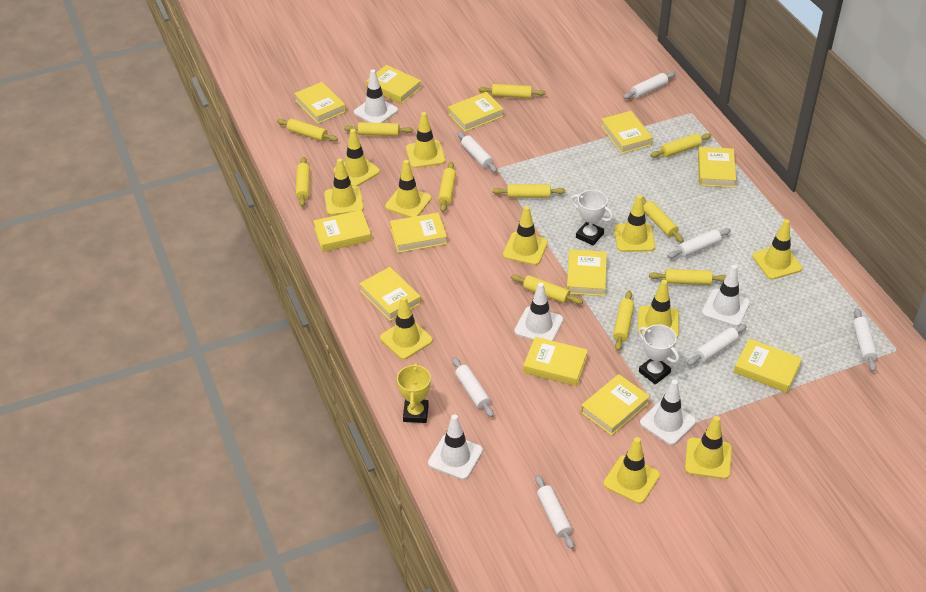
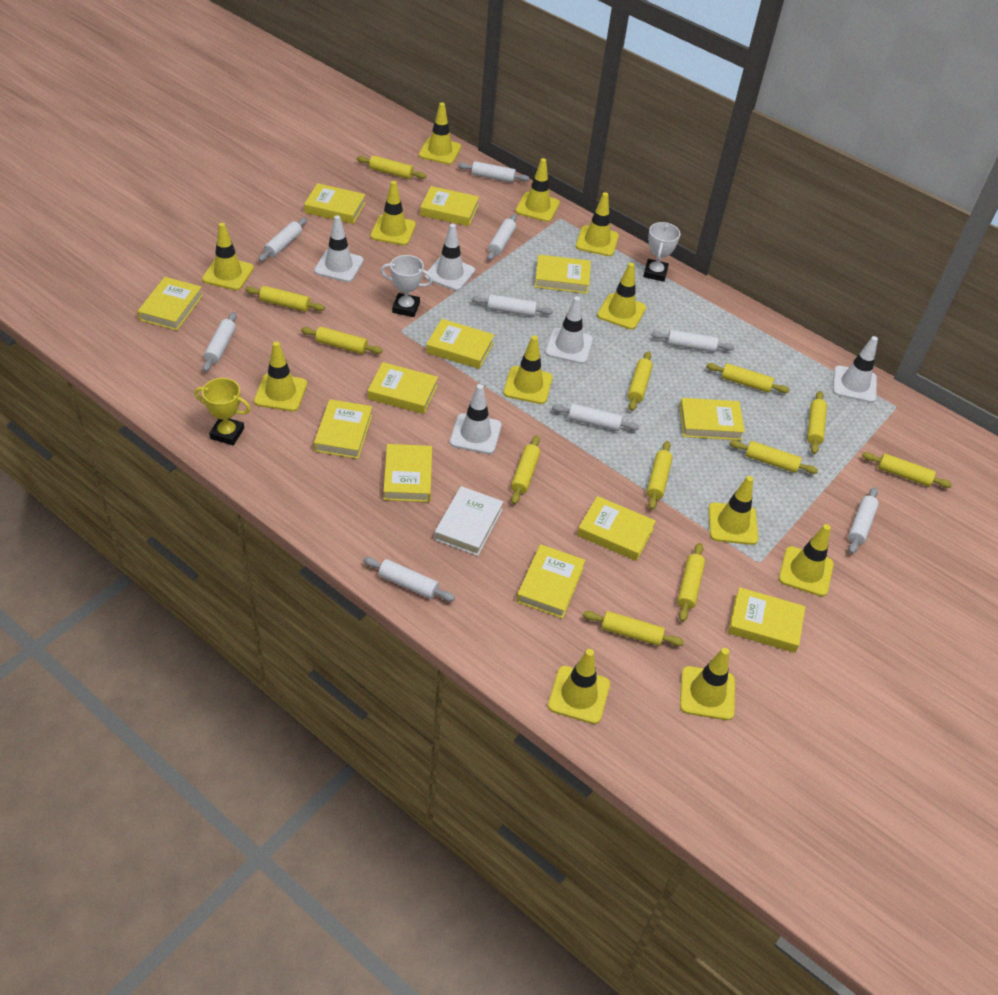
white book: none = 0 -> [434,486,503,556] = 1
white rolling pin: [452,357,494,417] [457,131,497,172] [535,475,574,549] [623,72,676,99] [667,228,731,258] [687,324,747,366] [853,308,878,372] = 7 -> [203,312,237,372] [258,218,307,262] [363,557,455,601] [458,161,530,183] [472,294,553,317] [487,214,517,260] [552,404,639,431] [651,330,734,352] [848,487,879,554] = 9
yellow rolling pin: [277,119,338,141] [296,157,310,207] [344,122,413,136] [438,162,456,212] [478,84,546,98] [492,184,565,198] [511,274,583,304] [613,291,634,351] [642,197,684,243] [649,269,726,285] [650,133,712,158] = 11 -> [245,286,325,312] [301,327,383,354] [357,155,426,179] [511,435,540,504] [583,611,684,646] [628,351,653,411] [647,441,673,510] [677,543,705,622] [706,363,790,393] [729,440,818,474] [807,391,827,454] [862,452,952,488] = 12
yellow traffic cone: [324,158,364,215] [333,129,380,186] [380,296,433,360] [385,160,431,217] [406,112,446,168] [503,206,548,265] [603,437,660,504] [614,195,655,252] [637,280,679,338] [685,416,732,479] [752,219,802,280] = 11 -> [202,223,254,290] [254,342,307,411] [370,181,416,245] [419,102,461,164] [503,335,553,404] [515,158,560,222] [548,649,610,724] [576,192,619,256] [597,263,646,330] [680,648,735,720] [708,476,758,545] [779,524,834,596] = 12

